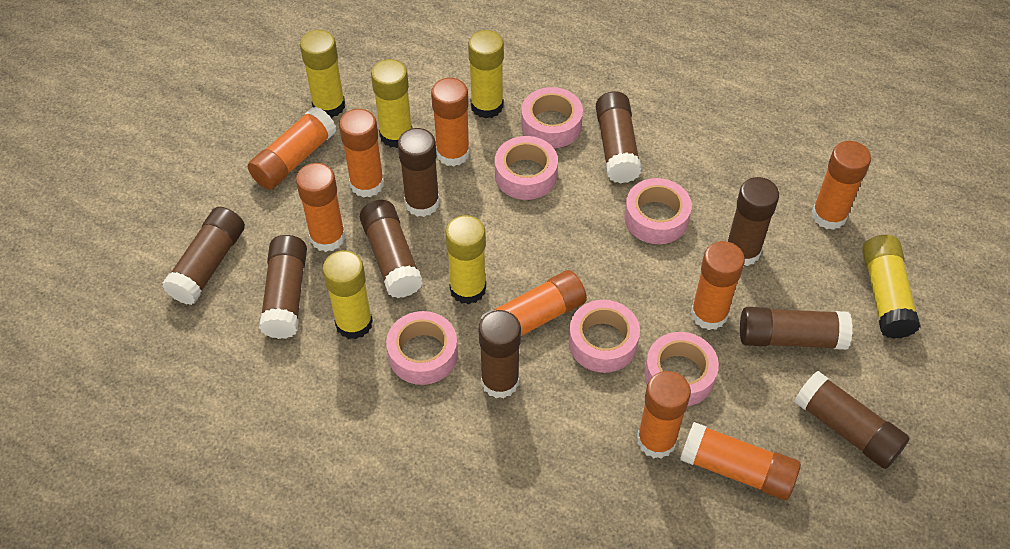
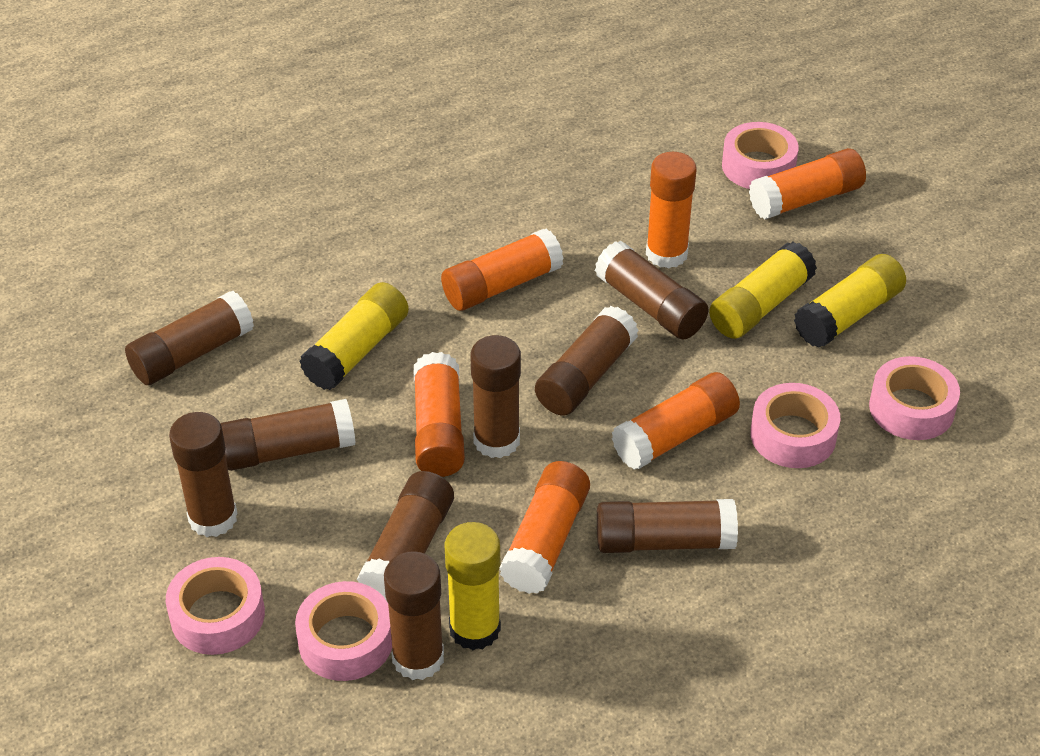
orange glue stick: [248,107,336,190] [296,163,346,252] [339,109,384,198] [431,78,470,167] [481,270,587,336] [637,371,691,459] [680,422,801,500] [691,241,745,330] [812,141,871,230] = 9 -> [414,352,465,477] [441,228,564,311] [499,461,590,594] [612,372,740,470] [646,152,697,269] [749,148,866,219] = 6
pink tape: [386,311,458,385] [495,136,558,200] [521,87,583,148] [569,300,640,373] [624,178,692,244] [644,332,719,406] = 6 -> [166,557,265,655] [295,581,392,681] [722,122,798,189] [750,383,841,468] [869,356,960,440] = 5
yellow glue stick: [300,30,345,118] [322,251,373,339] [371,59,412,148] [445,215,486,304] [468,30,504,118] [862,235,920,339] = 6 -> [299,282,409,390] [444,522,501,650] [709,242,817,339] [794,254,906,348] = 4

